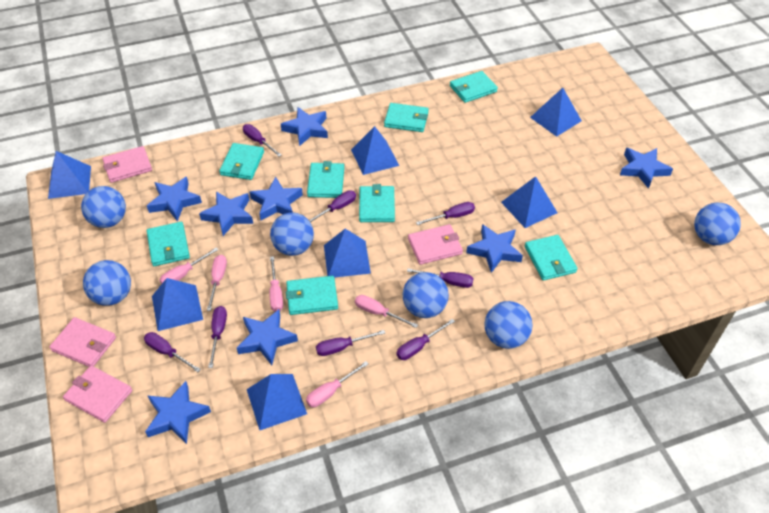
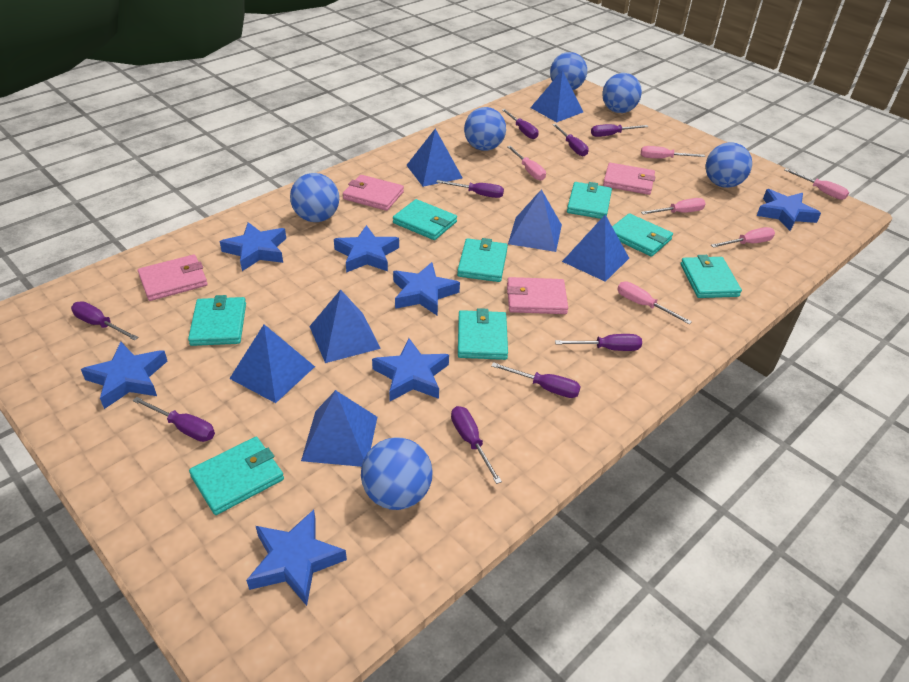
blue star: [145,381,211,444] [147,177,202,221] [199,191,253,236] [237,309,298,365] [250,177,303,220] [281,107,328,146] [466,224,523,273] [620,148,673,189] = 8 -> [81,342,167,409] [220,222,286,271] [246,509,347,606] [334,225,399,273] [372,338,449,401] [393,262,460,316] [757,189,821,231] = 7
pink screwdriver: [160,247,219,284] [207,255,227,311] [269,256,283,312] [306,361,368,407] [355,295,418,328] = 5 -> [507,146,546,181] [617,282,692,324] [641,146,705,158] [641,198,706,215] [711,227,775,248] [785,169,849,200] = 6
purple screwdriver: [144,332,201,372] [208,306,227,368] [243,124,281,157] [309,190,356,223] [316,330,385,356] [396,319,455,360] [407,268,474,288] [416,202,475,225] = 8 -> [71,301,139,341] [133,397,215,442] [436,180,504,198] [451,406,502,484] [491,362,581,398] [502,109,538,139] [552,124,589,156] [555,334,642,351] [591,124,648,137] = 9

